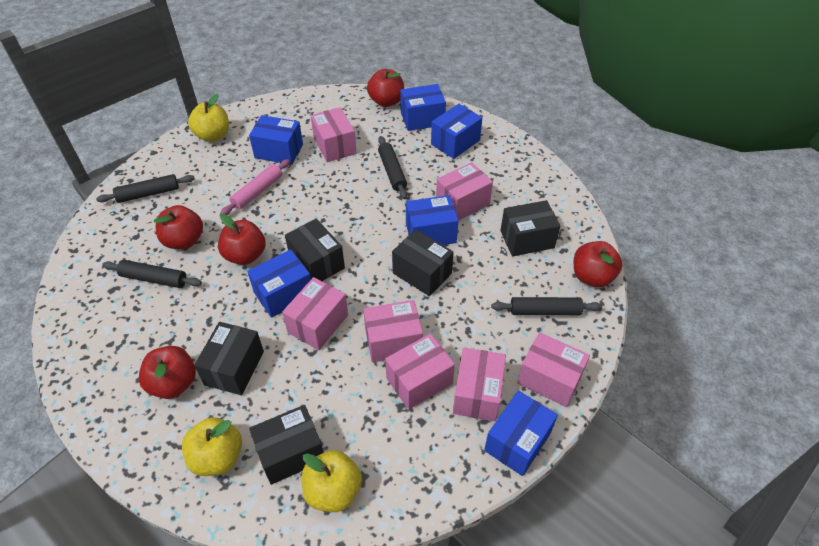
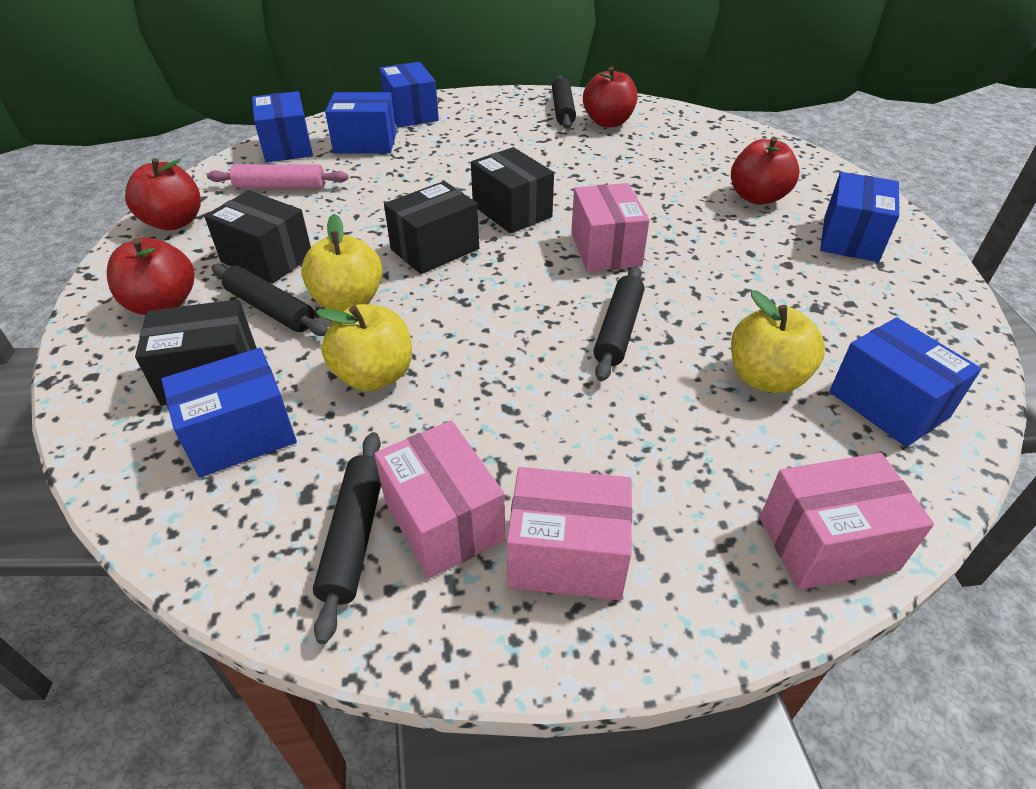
black box: [194,322,264,395] [249,405,324,485] [285,219,345,281] [392,229,454,296] [500,200,561,256] = 5 -> [135,299,256,406] [204,190,311,284] [384,181,479,274] [471,147,554,234] = 4
pink box: [282,277,348,350] [311,107,356,162] [363,300,423,362] [385,334,455,409] [436,162,493,220] [453,347,506,421] [517,332,590,407] = 7 -> [374,421,505,578] [507,467,632,600] [571,183,650,272] [760,453,934,590] = 4
red apple: [139,346,196,399] [154,205,203,249] [218,214,266,265] [367,69,404,107] [574,241,623,287] = 5 -> [107,237,194,315] [125,158,201,230] [583,67,638,127] [731,137,800,205] = 4

